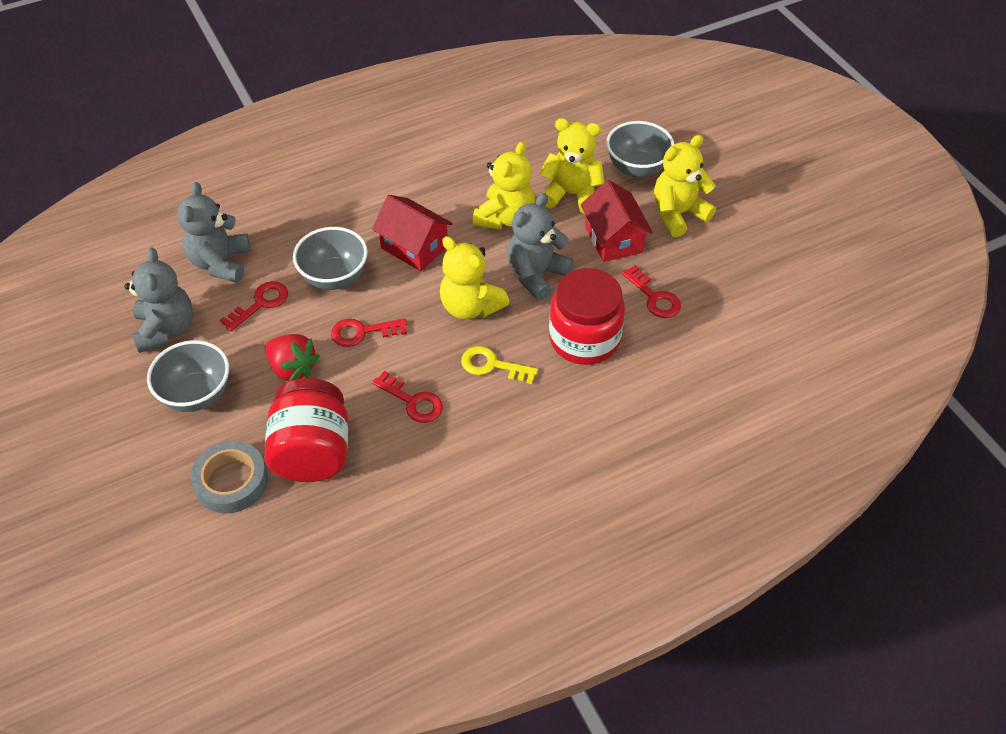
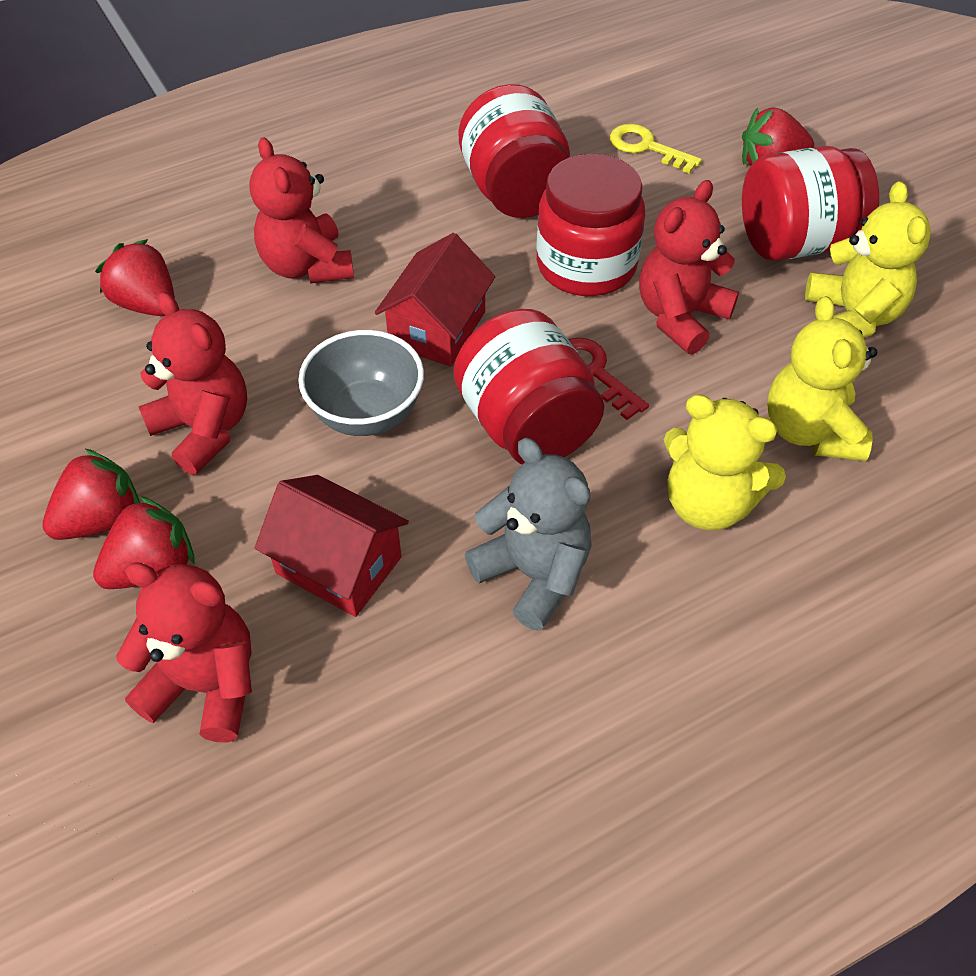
grey bowl: [147,340,229,412] [293,227,368,290] [606,121,674,178] = 3 -> [298,330,424,436] = 1
grey tape: [190,441,268,514] = 1 -> none = 0
grey teddy bear: [124,248,193,353] [177,182,250,283] [507,193,574,300] = 3 -> [465,438,592,631] = 1
red jar: [264,378,348,482] [549,268,625,365] = 2 -> [454,309,604,464] [458,84,570,218] [536,154,645,296] [742,146,879,261] = 4
red key: [220,281,288,331] [331,318,407,347] [372,370,443,423] [622,265,681,318] = 4 -> [568,338,649,420] = 1
red strawberry: [265,334,319,381] = 1 -> [42,448,140,540] [93,496,195,589] [95,239,175,316] [742,107,814,165] = 4
red teddy bear: none = 0 -> [116,562,252,742] [139,292,247,475] [249,137,354,284] [639,180,739,355] = 4
yellow teddy bear: [440,236,510,319] [473,142,535,230] [539,118,605,214] [654,135,716,237] = 4 -> [664,394,786,530] [767,296,877,461] [805,181,931,338] = 3

